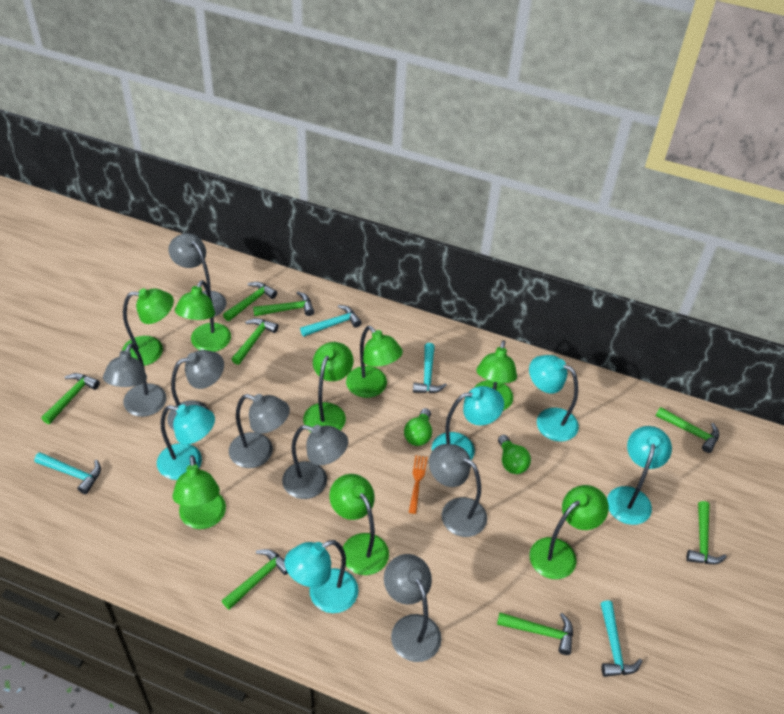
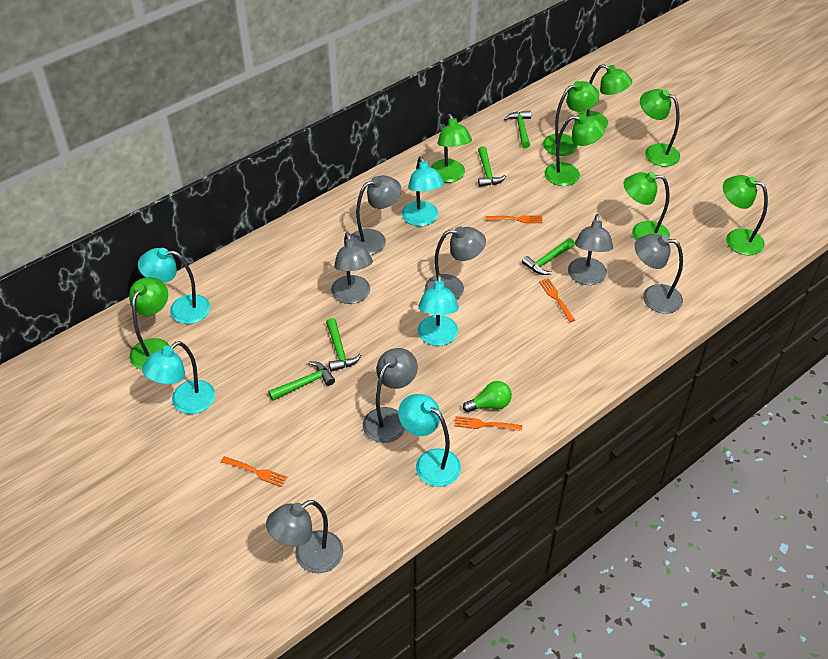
green hammer: [41,373,100,424] [222,549,288,610] [223,282,277,321] [231,318,278,365] [253,291,314,316] [497,612,573,655] [656,407,719,453] [686,501,727,564] = 8 -> [268,361,335,401] [326,318,361,372] [478,146,506,187] [504,111,531,148] [522,238,575,275] = 5
green light bulb: [404,408,432,446] [498,435,531,474] = 2 -> [463,381,512,412] = 1
orange fork: [409,455,427,514] = 1 -> [221,456,287,487] [454,416,522,431] [486,215,543,223] [539,278,575,322] = 4
turquoise hammer: [34,452,101,494] [300,305,362,337] [413,343,447,393] [600,601,643,677] = 4 -> none = 0

